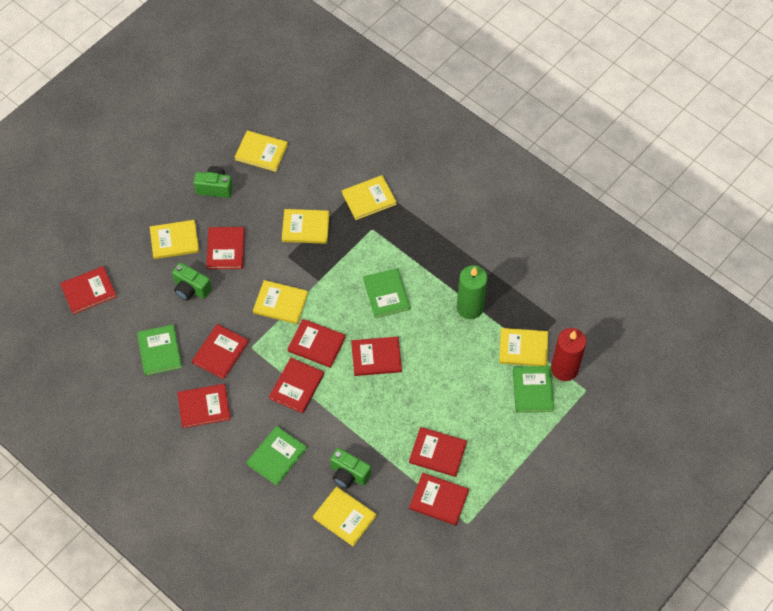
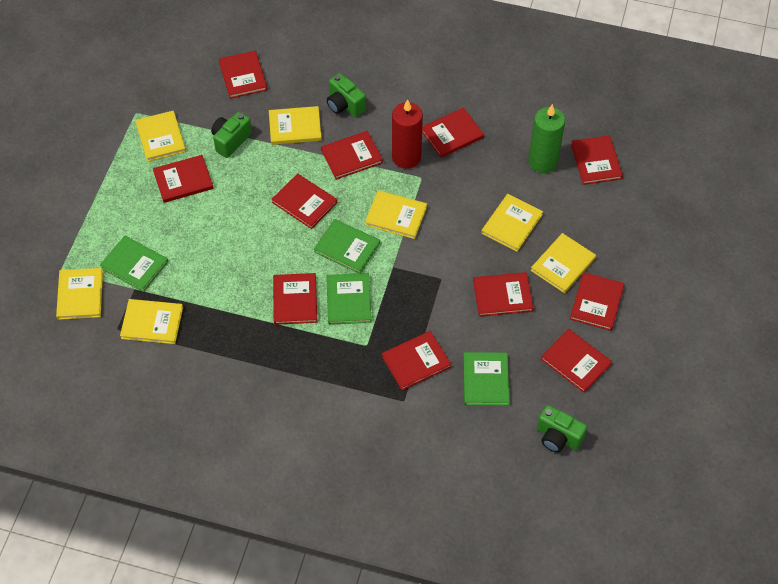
red book: [60,266,117,315] [177,384,231,428] [192,324,249,379] [206,227,245,269] [269,358,324,413] [288,319,346,368] [351,337,402,376] [409,427,467,477] [409,473,469,525] = 9 -> [153,155,214,203] [219,51,268,99] [271,173,337,229] [273,273,317,325] [321,131,383,180] [382,331,451,390] [422,107,484,158] [473,272,533,317] [541,329,612,393] [570,272,625,331] [571,135,623,185] = 11

